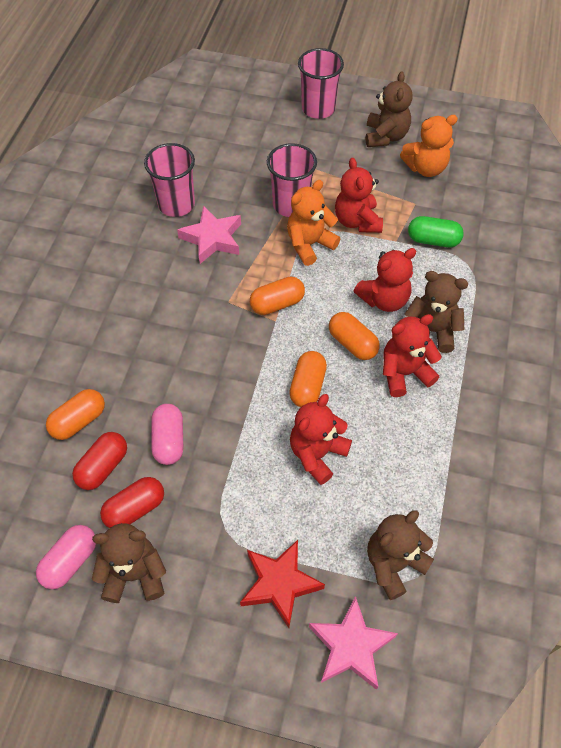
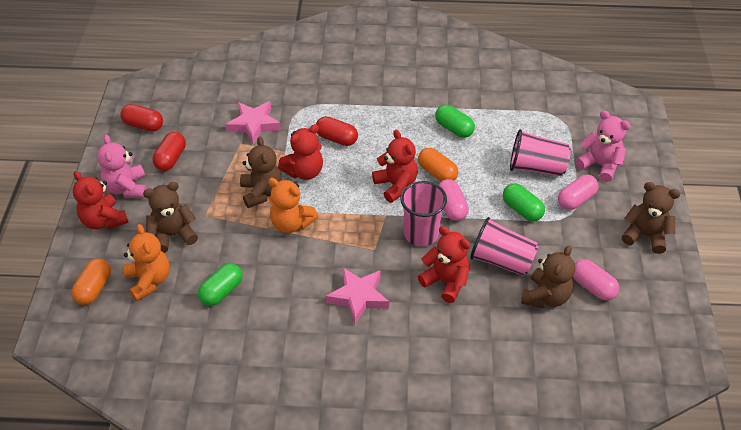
green capsule: [408,216,464,247] = 1 -> [198,263,243,306] [435,105,475,138] [503,183,545,221] = 3
orange capsule: [46,389,105,440] [250,277,305,315] [289,351,327,407] [329,312,380,360] = 4 -> [71,258,111,305] [418,148,458,181] = 2
pink capsule: [36,525,96,589] [151,404,183,465] = 2 -> [439,179,469,221] [558,175,598,210] [573,259,619,301] = 3
pink teddy bear: none = 0 -> [97,135,147,198] [575,110,631,182] = 2
red capsule: [72,432,127,490] [100,477,164,528] = 2 -> [120,104,163,132] [153,132,186,171] [316,116,358,146] = 3
red star: [240,540,325,628] = 1 -> none = 0

